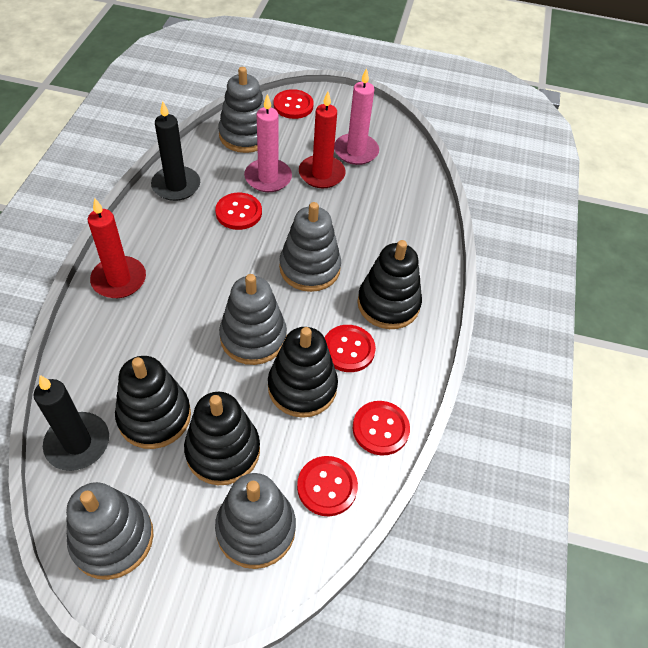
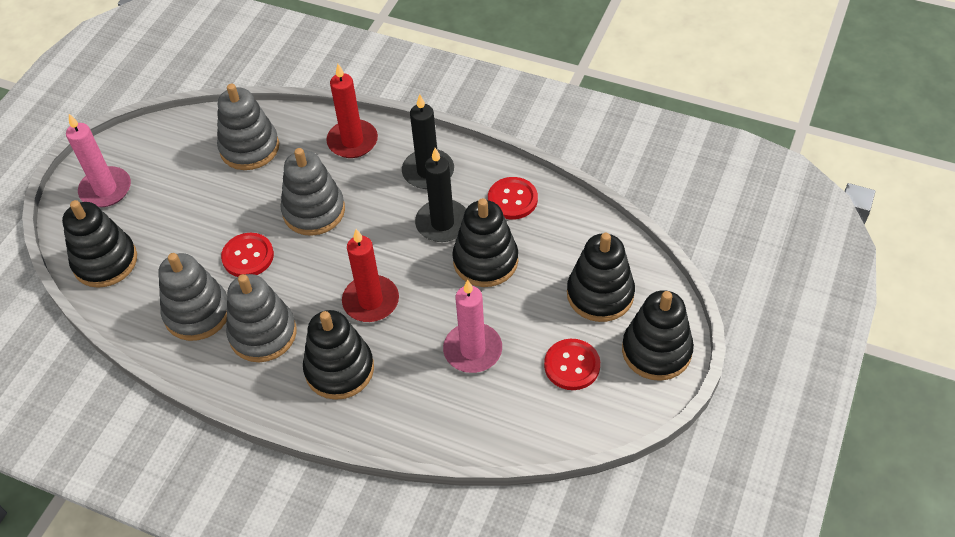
black stacking toy: [115,356,191,449] [184,392,260,485] [268,327,338,418] [357,240,422,329] = 4 -> [62,200,137,288] [303,310,374,400] [452,198,518,287] [567,233,635,322] [622,290,694,381] = 5
grey stacking toy: [66,482,154,580] [215,473,296,569] [218,67,264,153] [219,274,287,365] [279,202,341,292] = 5 -> [158,253,228,341] [217,84,279,170] [226,274,297,362] [280,148,345,236] = 4
red button: [215,193,262,230] [273,89,314,119] [297,456,358,516] [325,325,376,372] [352,401,410,456] = 5 -> [221,233,274,277] [488,177,538,219] [544,339,600,390] = 3

